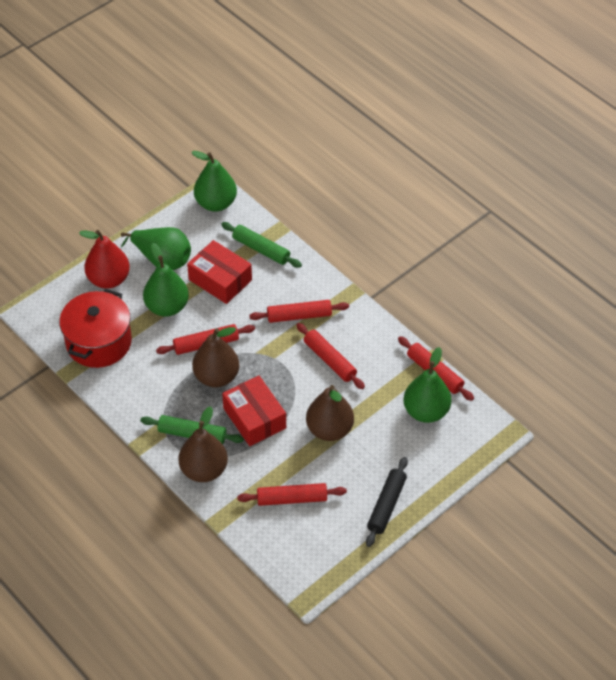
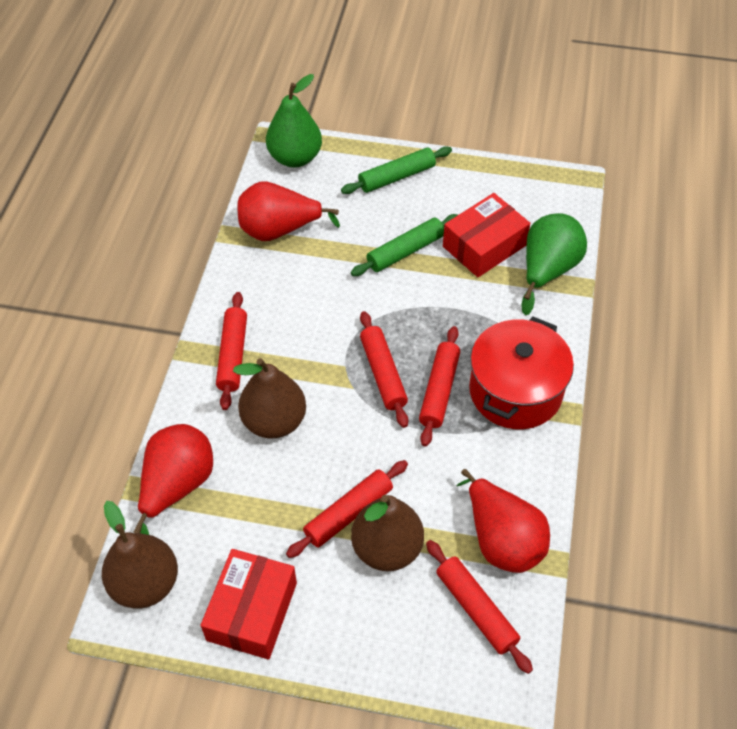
black rolling pin: [366,457,408,547] = 1 -> none = 0
green pear: [121,227,191,270] [143,243,189,317] [191,151,237,212] [403,347,451,423] = 4 -> [266,74,322,167] [521,213,587,315] = 2
red pear: [79,230,130,289] = 1 -> [134,424,213,535] [238,181,340,241] [456,469,550,573] = 3

